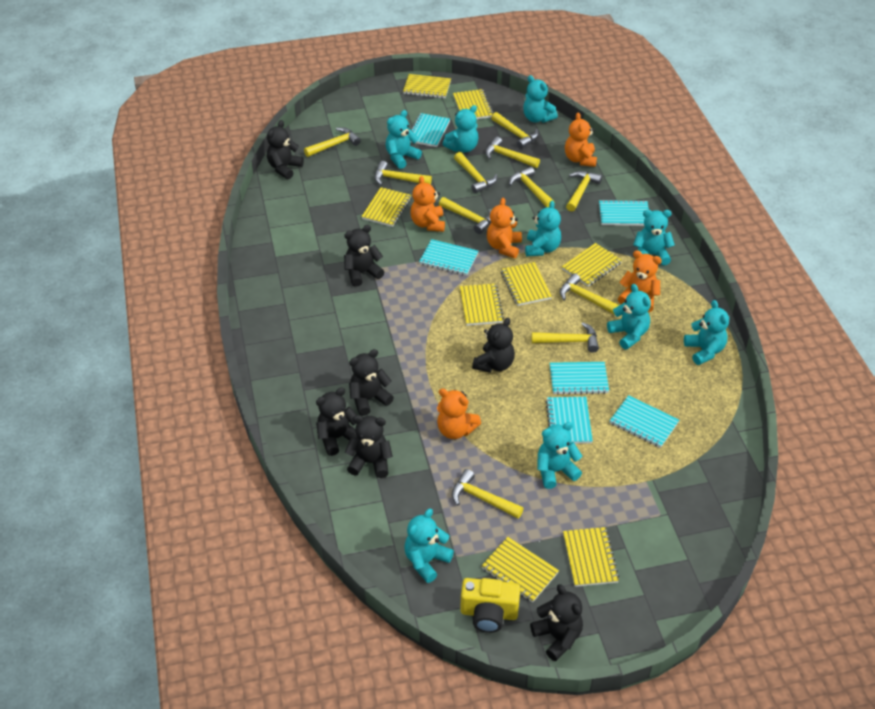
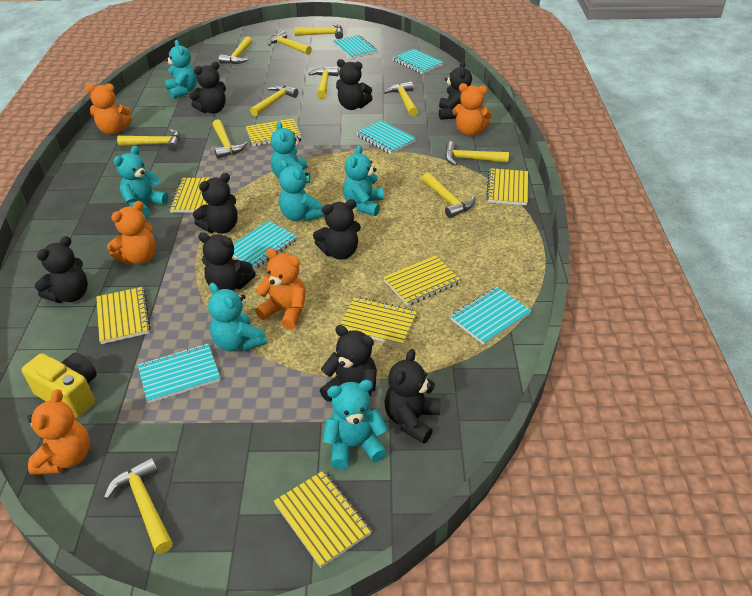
black teddy bear: [267,120,304,179] [316,387,357,456] [344,225,384,287] [345,415,393,478] [349,349,394,416] [472,318,515,373] [530,584,583,661] = 7 -> [35,236,88,303] [189,61,226,114] [193,173,238,234] [198,232,256,290] [313,199,361,260] [320,325,377,402] [336,59,373,110] [385,349,441,444] [439,61,472,120] = 9
turquoise teddy bear: [386,110,422,169] [404,509,454,583] [443,105,479,152] [523,75,558,123] [525,201,561,256] [537,422,582,489] [607,284,651,350] [633,210,675,266] [684,300,729,365] = 9 -> [113,146,168,218] [165,40,197,99] [208,283,267,351] [271,121,310,183] [279,160,325,221] [323,380,388,469] [343,145,384,216] = 7
yellow notebook: [361,187,411,227] [403,74,451,98] [453,89,494,119] [460,283,504,326] [481,537,559,603] [501,262,552,306] [562,243,622,287] [563,527,620,587] = 8 -> [96,287,151,344] [169,178,210,213] [246,118,301,146] [274,471,372,568] [339,297,417,346] [383,255,461,306] [486,168,528,205] = 7

